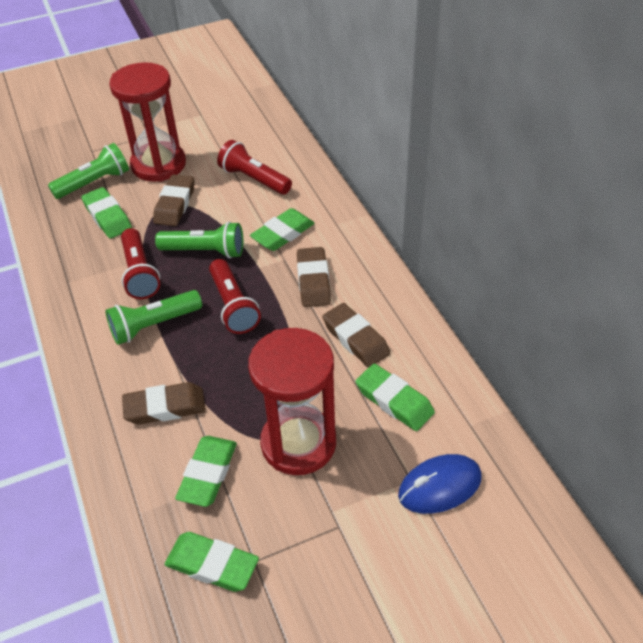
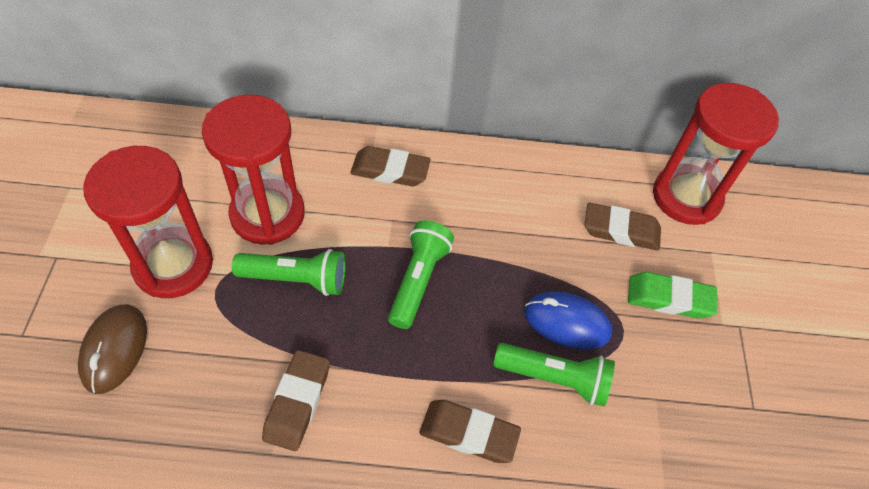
brown mouse: none = 0 -> [78,304,147,394] = 1
green eraser: [82,187,132,239] [165,532,259,592] [175,436,237,507] [250,208,315,251] [356,364,435,431] = 5 -> [628,272,717,319] = 1
red flashlight: [121,228,160,299] [209,259,261,334] [217,140,292,195] = 3 -> none = 0
red hourglass: [109,62,186,182] [248,328,336,475] = 2 -> [83,146,213,298] [202,95,305,245] [653,83,779,225] = 3

